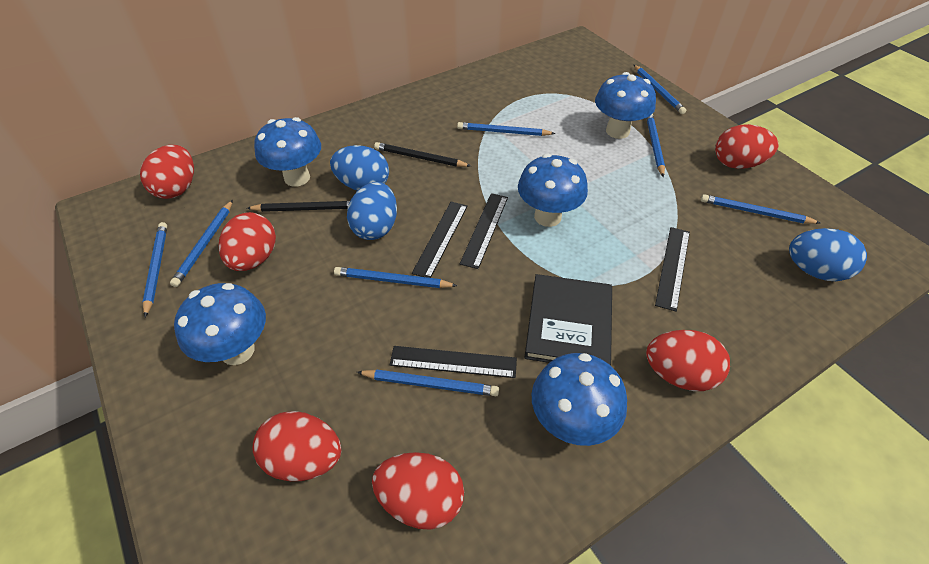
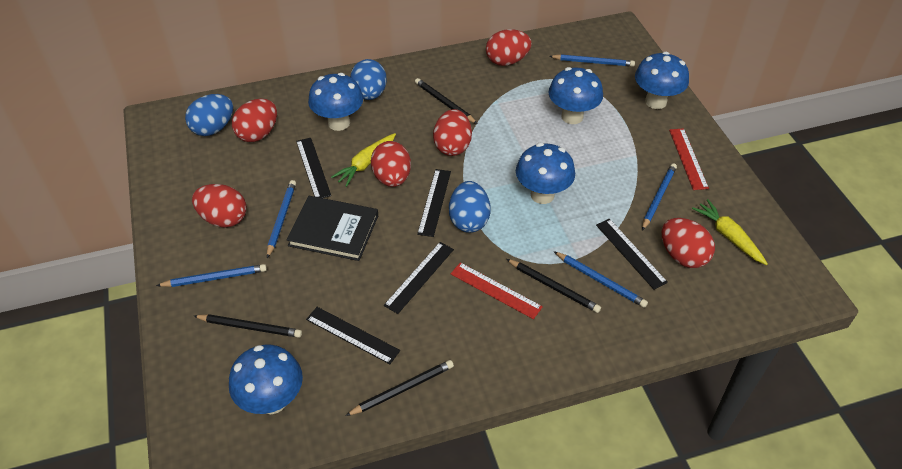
black pencil: [247,201,350,212] [374,142,471,167] = 2 -> [194,314,302,338] [345,360,454,416] [415,78,477,124] [507,259,601,313] = 4
black ruler: [390,346,517,378] [412,202,468,278] [460,193,508,269] [655,227,690,312] = 4 -> [296,138,331,198] [306,307,400,364] [384,242,454,314] [417,169,451,237] [596,219,668,289] = 5
blue pencil: [142,222,167,317] [170,200,233,287] [334,267,457,288] [357,369,499,396] [457,122,555,136] [634,65,686,114] [646,114,665,177] [701,194,820,224] = 8 -> [156,264,267,287] [267,180,296,258] [549,54,635,67] [553,251,648,308] [642,163,677,231] = 5
red ruler: none = 0 -> [451,262,543,319] [669,128,709,190] = 2
yellow carrot: none = 0 -> [331,133,396,187] [692,199,768,265] = 2

